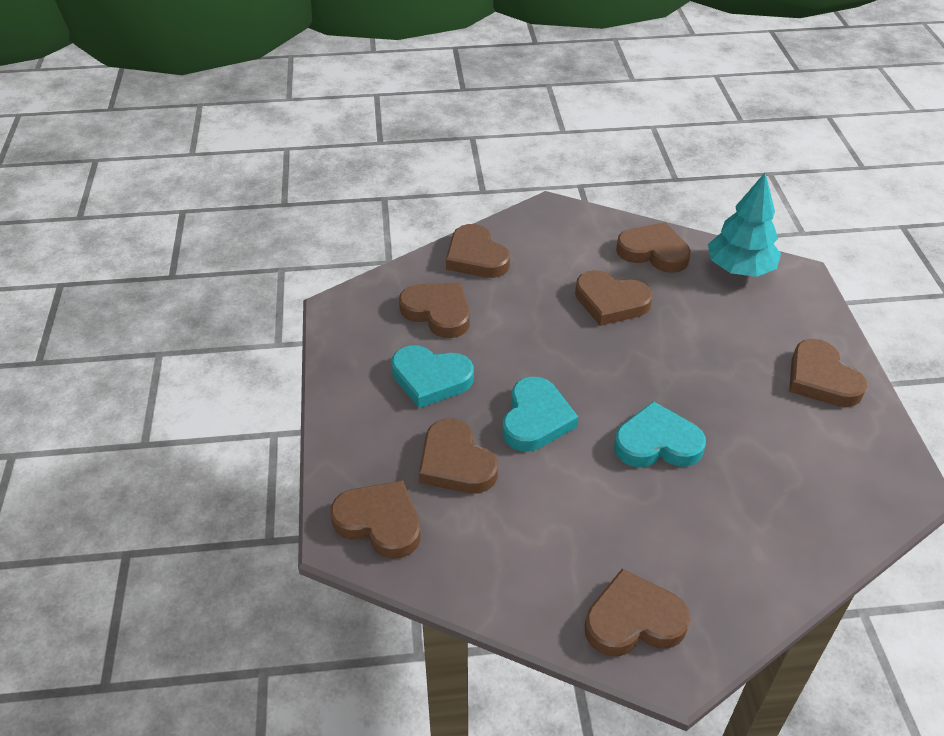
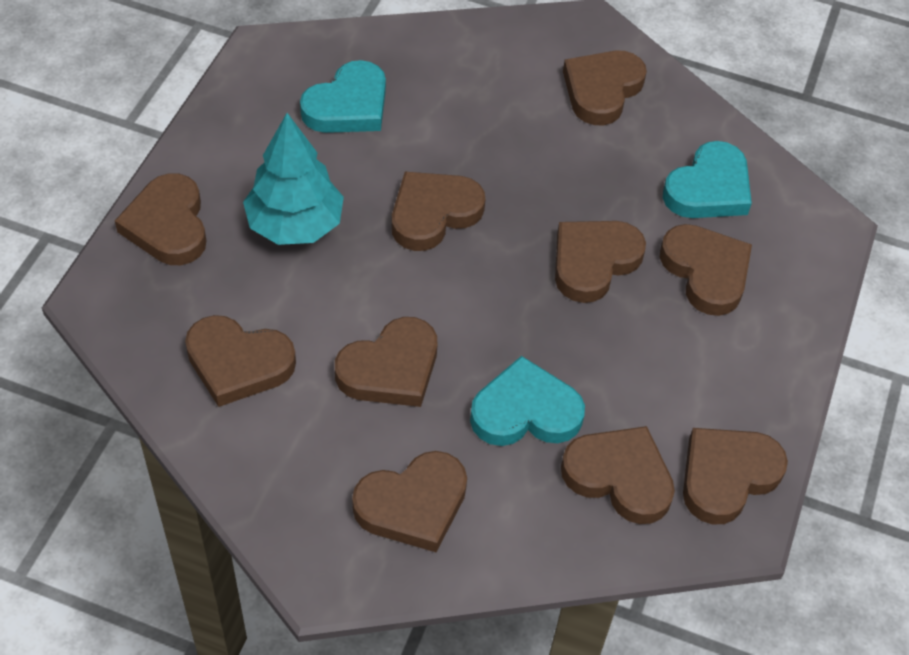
brown heart: [330,480,421,559] [399,283,470,338] [419,419,498,494] [446,224,510,278] [575,270,653,326] [585,569,690,657] [616,222,691,273] [789,339,867,407] = 8 -> [115,173,207,265] [185,315,296,407] [335,317,437,407] [352,451,467,552] [392,172,485,251] [555,221,646,303] [561,426,675,524] [563,51,647,125] [660,224,752,316] [683,428,788,525] = 10

